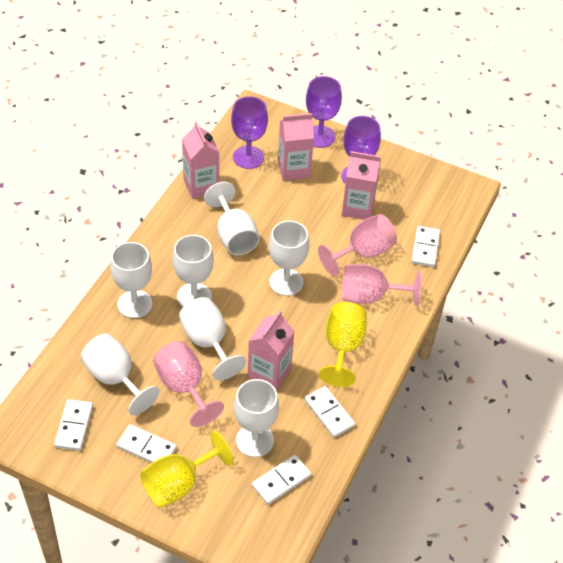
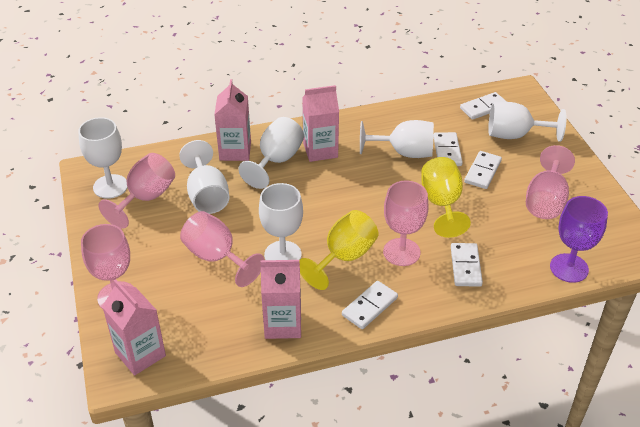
pink goblet: [153,341,224,427] [318,214,397,276] [342,264,422,306] = 3 -> [81,224,134,309] [98,153,175,229] [180,211,264,287] [383,181,429,266] [526,145,575,219] = 5
purple goblet: [231,96,268,169] [306,76,342,148] [341,116,381,183] = 3 -> [550,196,608,283] = 1
white goblet: [81,333,160,415] [110,242,152,318] [173,235,214,307] [179,297,246,380] [204,182,260,255] [234,379,279,457] [269,220,309,296] = 7 -> [78,117,128,199] [179,140,230,214] [238,117,304,189] [259,183,303,260] [360,120,434,158] [488,102,566,142] = 6

